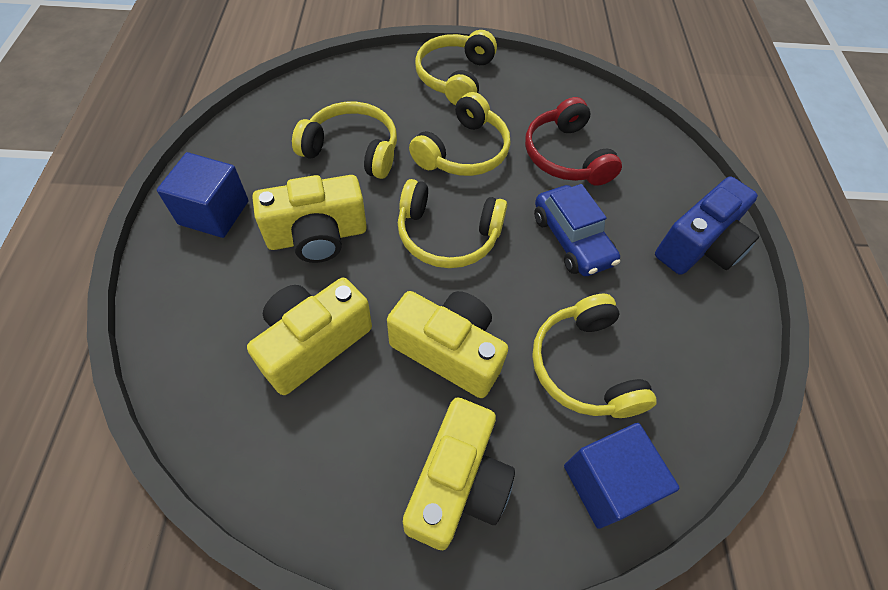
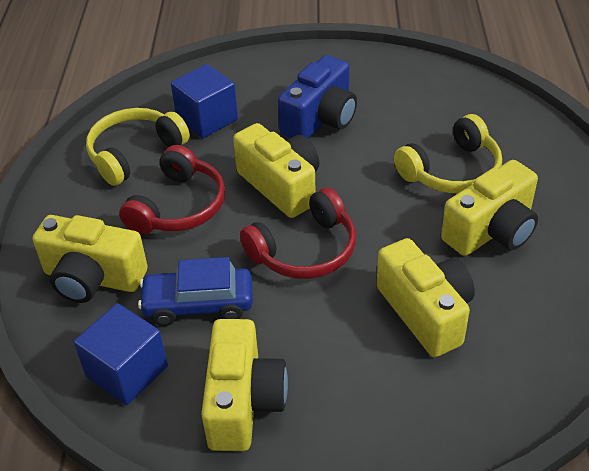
red headphones: [525,97,622,186] = 1 -> [119,145,225,234] [240,188,356,279] = 2
yellow camera: [247,278,372,395] [252,175,367,263] [387,291,508,398] [403,398,515,550] = 4 -> [32,215,148,303] [201,319,288,451] [233,123,319,218] [377,238,475,357] [441,160,538,256] = 5
yellow headphones: [292,102,397,179] [398,179,507,268] [409,92,510,176] [415,30,497,105] [532,294,657,418] = 5 -> [86,108,190,186] [394,114,502,193] = 2

